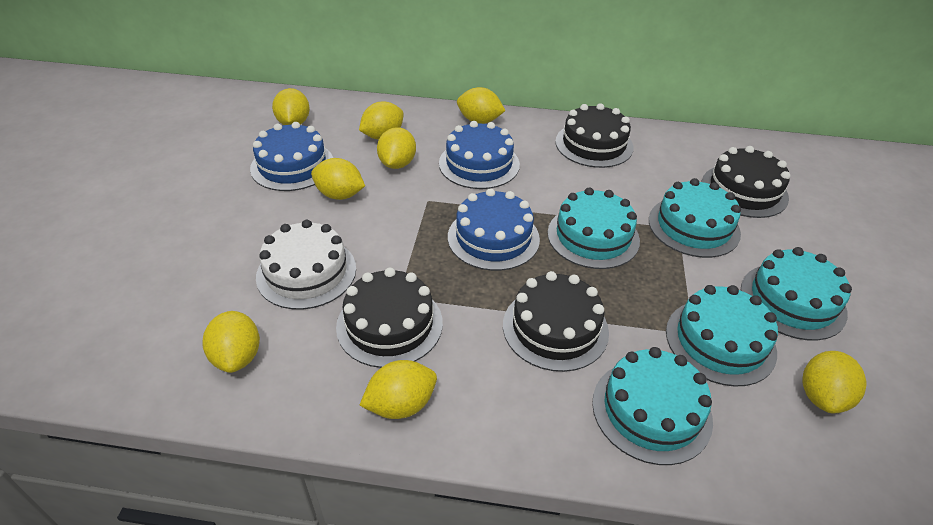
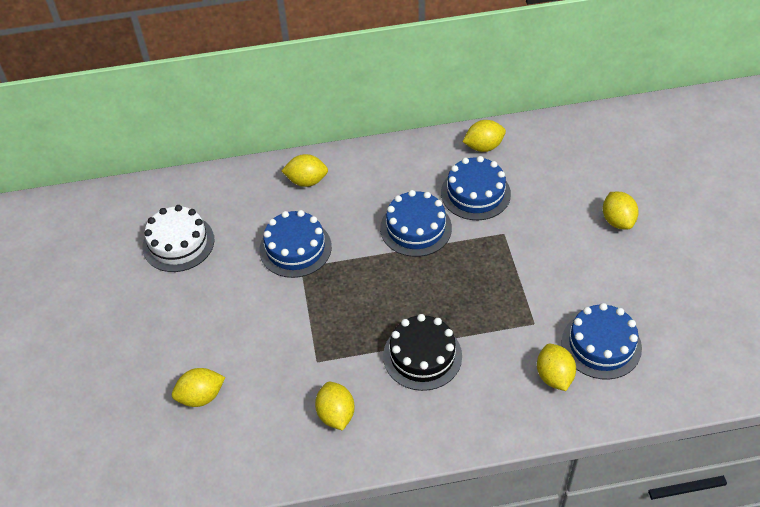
black cake: [336,268,443,368] [503,271,609,372] [555,103,633,168] [701,146,790,218] = 4 -> [383,314,462,391] = 1
blue cake: [250,122,333,191] [439,121,520,189] [448,188,540,271] = 3 -> [259,210,332,278] [380,190,452,257] [441,156,511,220] [561,303,642,379] = 4
turquoise cake: [548,188,640,269] [592,347,713,465] [649,178,741,258] [666,285,778,387] [741,247,852,341] = 5 -> none = 0
yellow lemon: [203,311,260,373] [272,88,310,125] [311,158,365,200] [359,102,404,139] [359,360,437,419] [377,127,416,169] [457,87,506,124] [802,351,867,413] = 8 -> [172,368,225,407] [282,154,328,187] [315,382,355,431] [463,120,506,152] [537,344,576,391] [603,192,639,230] = 6

